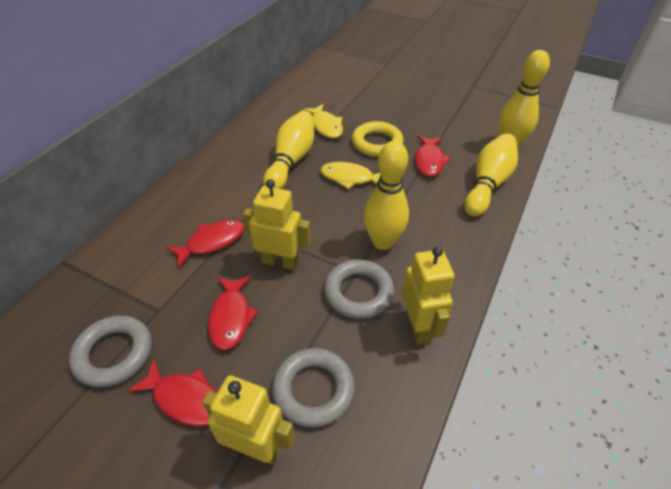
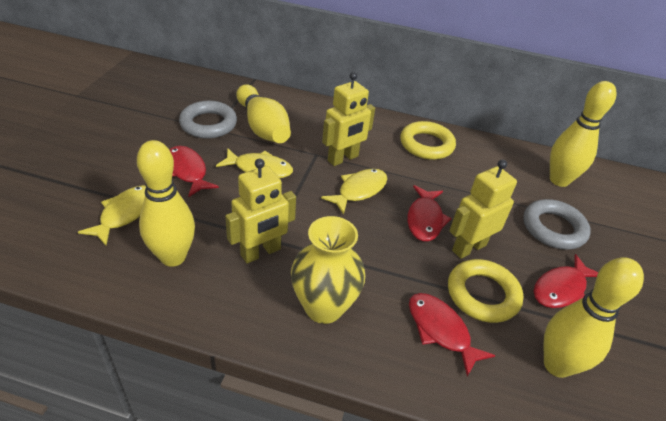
grey ring: [69,315,151,388] [272,348,354,428] [324,259,394,319] = 3 -> [179,101,237,138] [523,199,591,250] = 2
yellow fish: [302,104,343,138] [321,162,381,189] = 2 -> [78,185,146,246] [216,148,293,178] [321,169,387,215] = 3
yellow ring: [352,121,403,157] = 1 -> [400,121,456,160] [448,259,523,323] = 2
yellow vase: none = 0 -> [291,216,365,324] = 1

